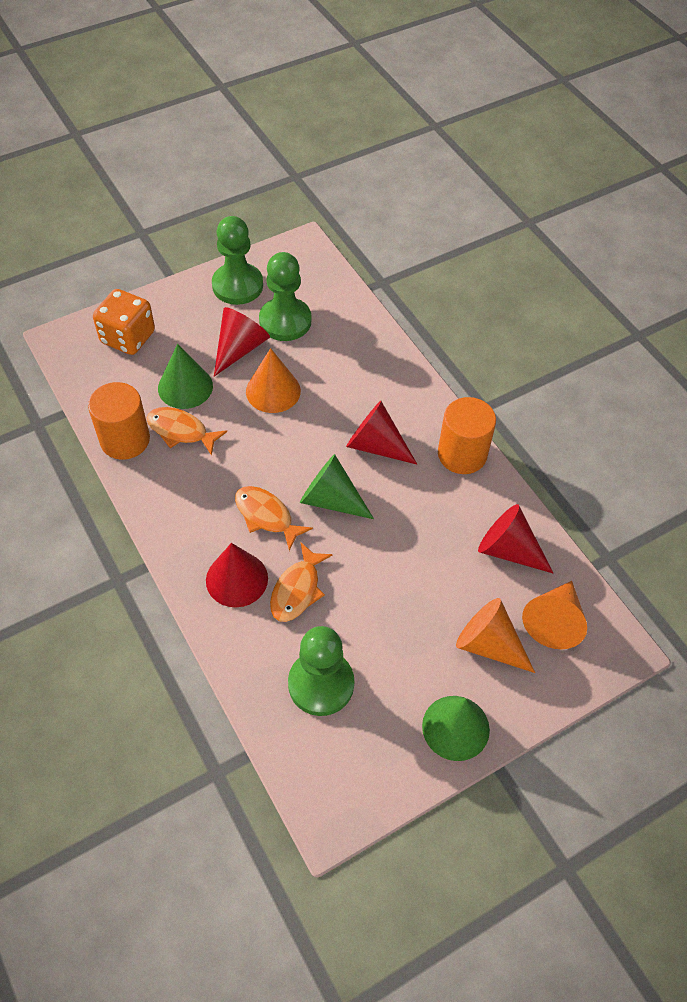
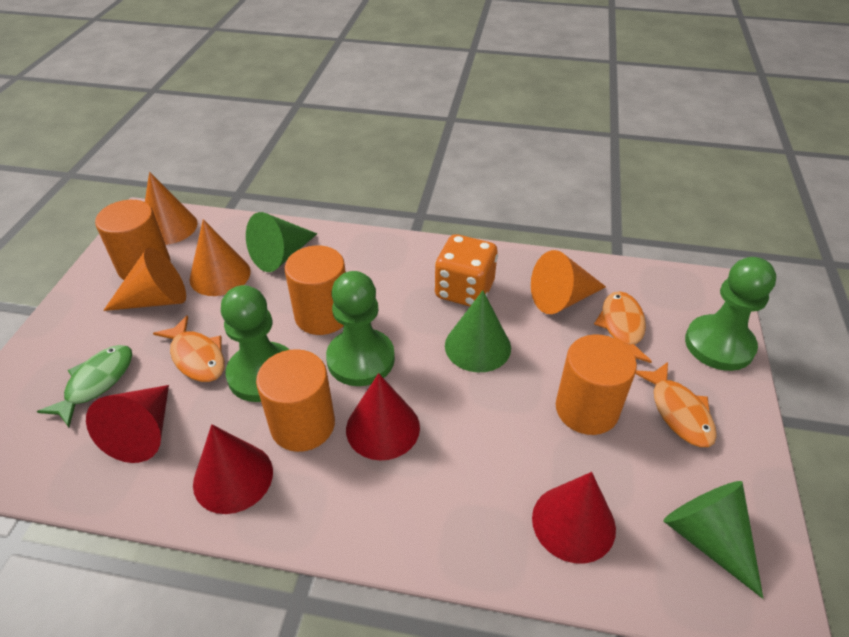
green fish: none = 0 -> [37,345,132,427] = 1
orange cone: [246,348,301,413] [456,598,535,673] [522,581,587,649] = 3 -> [103,248,186,311] [145,172,197,245] [189,219,250,296] [531,250,606,314] = 4
orange cylinder: [88,382,150,460] [438,397,496,474] = 2 -> [95,200,171,280] [256,349,335,452] [285,246,346,335] [556,334,637,435] = 4

